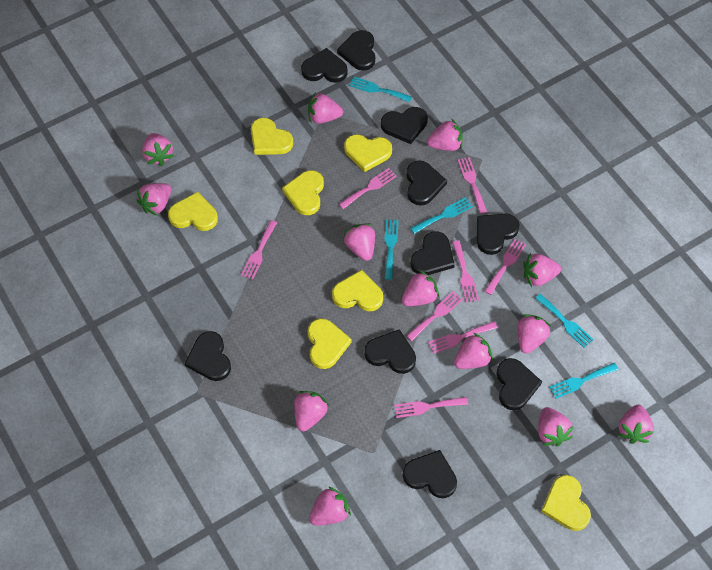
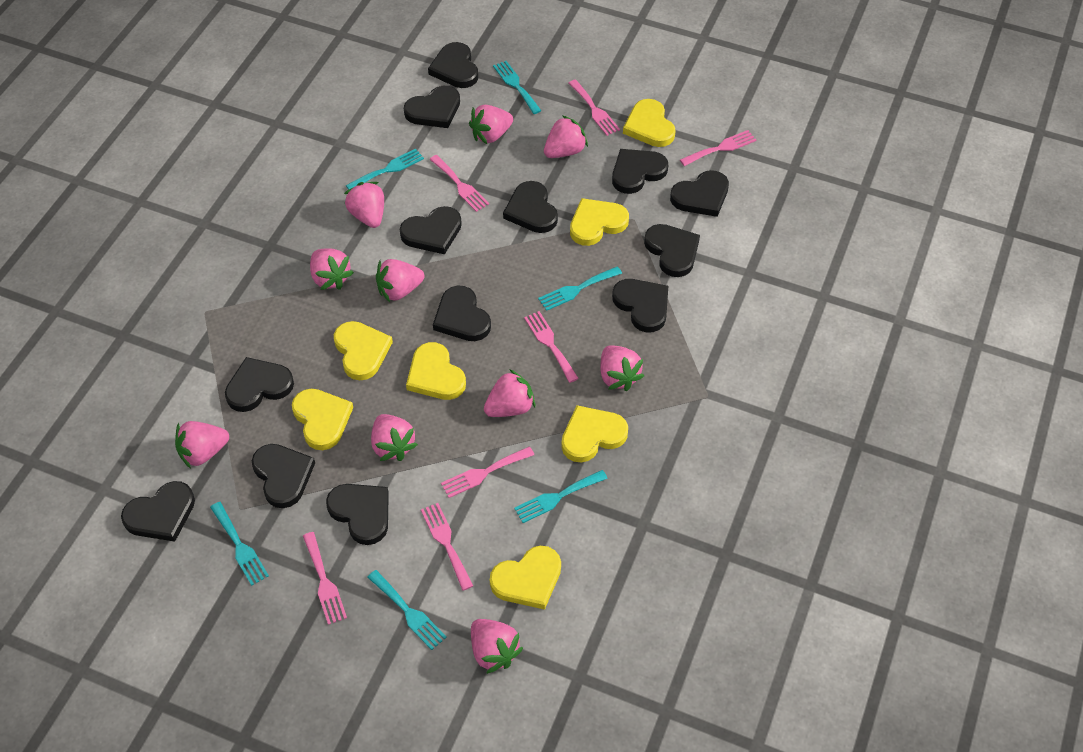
black heart: [185,331,231,381] [301,48,348,83] [337,30,375,71] [364,329,416,374] [381,107,428,144] [403,450,457,498] [406,160,447,206] [410,231,455,275] [477,214,520,255] [497,358,542,410] = 10 -> [121,481,195,542] [225,357,294,412] [252,444,315,508] [326,484,389,545] [400,206,462,254] [404,86,460,128] [428,42,478,88] [433,286,491,341] [503,181,558,233] [612,149,668,194] [612,279,668,333] [644,224,700,277] [670,170,729,217] = 13
pink fork: [241,220,277,280] [339,168,397,209] [394,397,468,418] [406,291,463,341] [428,321,498,354] [452,240,479,303] [458,157,487,214] [485,239,526,295] = 8 -> [303,532,347,625] [421,503,473,591] [429,155,489,212] [441,446,534,498] [524,311,579,383] [569,79,620,136] [680,130,756,166] = 7
pink strawberry: [137,183,171,216] [142,133,174,166] [294,391,329,432] [308,92,343,124] [309,486,351,526] [343,223,375,261] [402,270,439,306] [427,118,463,151] [454,333,493,369] [518,314,551,354] [523,253,561,287] [538,407,574,446] [618,405,654,444] = 13 -> [175,421,229,469] [310,248,354,290] [344,182,384,228] [371,414,418,461] [376,259,424,302] [469,105,513,144] [471,619,523,674] [484,369,535,417] [544,115,588,158] [600,345,644,391] = 10
turquoise fork: [349,77,412,102] [384,220,399,280] [410,197,473,234] [535,294,594,348] [549,363,618,399] = 5 -> [210,502,269,586] [346,148,424,190] [367,570,447,650] [493,61,541,114] [514,470,608,523] [538,266,622,311] = 6

